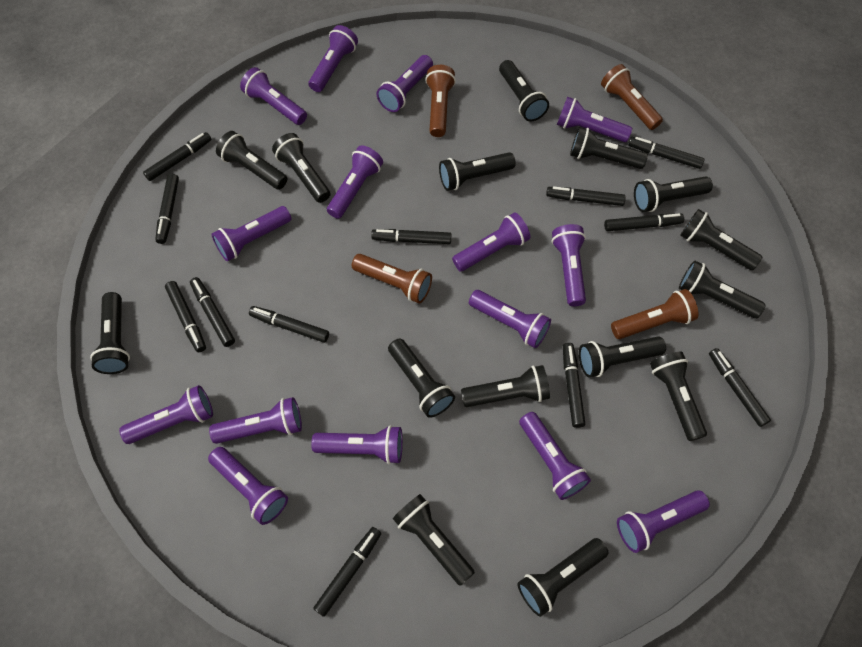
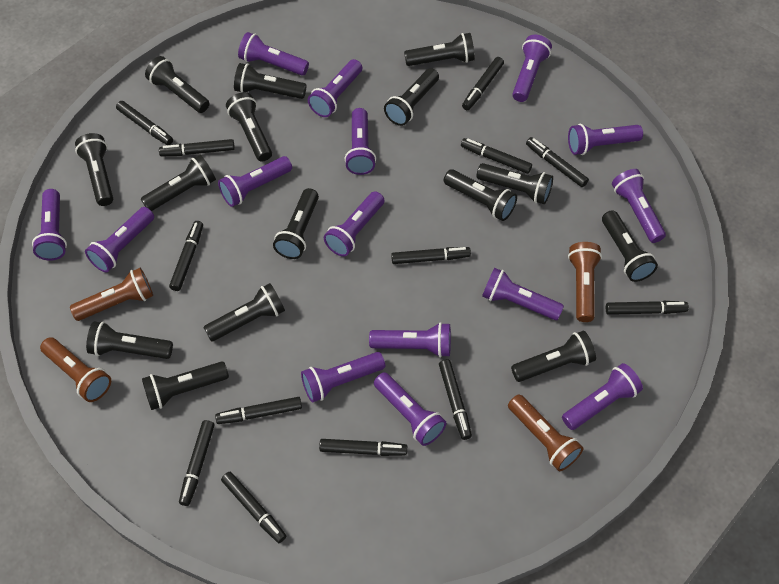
black marker: [143,132,212,181] [155,173,179,244] [165,281,206,352] [190,277,235,347] [249,306,329,343] [313,527,381,617] [371,229,451,244] [546,186,626,206] [563,343,585,428] [604,213,684,231] [628,137,704,169] [709,348,771,427] = 12 -> [116,101,173,145] [159,139,235,157] [169,221,203,291] [179,420,215,506] [215,397,302,424] [221,472,286,543] [319,439,407,456] [391,247,471,264] [439,359,472,440] [461,138,532,174] [462,57,504,110] [526,137,589,187] [606,301,689,315] = 13

